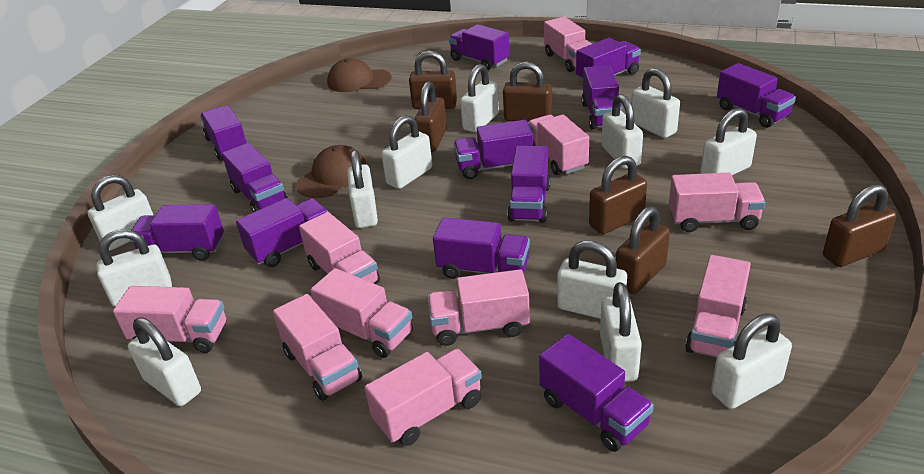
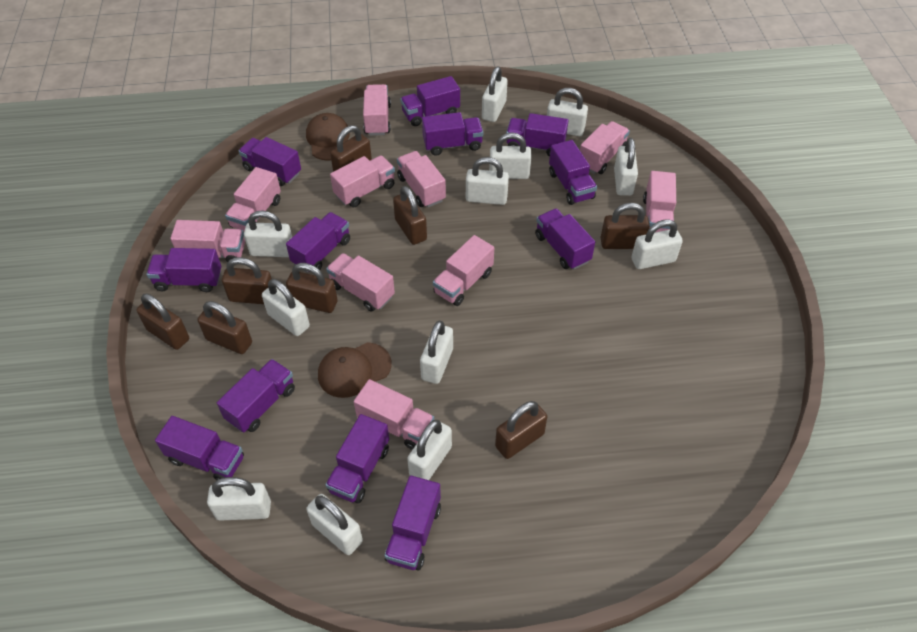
brown padlock: [409,50,457,109] [415,81,447,152] [503,61,552,122] [589,156,647,234] [616,206,670,294] [823,184,896,267] = 6 -> [136,294,189,350] [198,301,252,354] [222,257,272,304] [286,263,338,313] [330,125,372,172] [393,186,427,245] [495,401,547,459] [601,203,650,249] = 8

